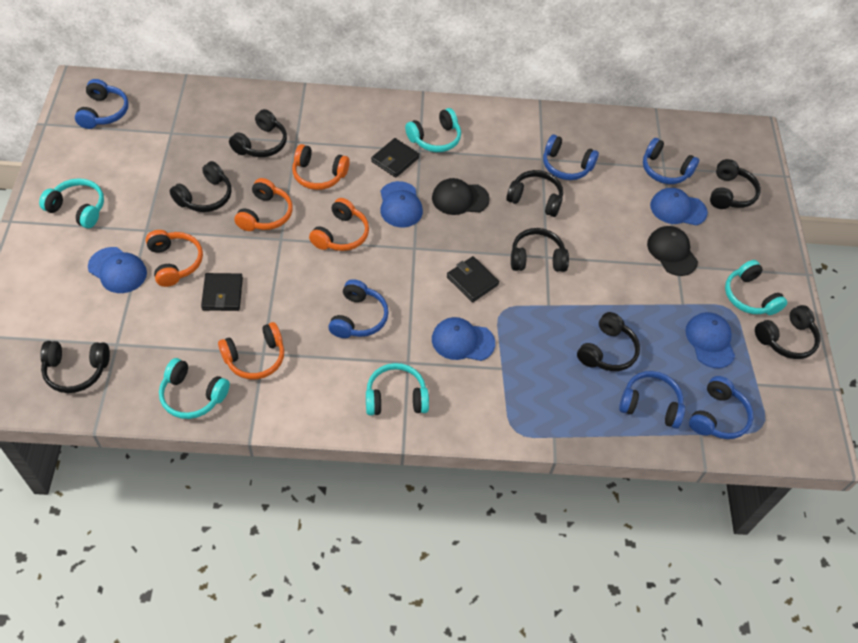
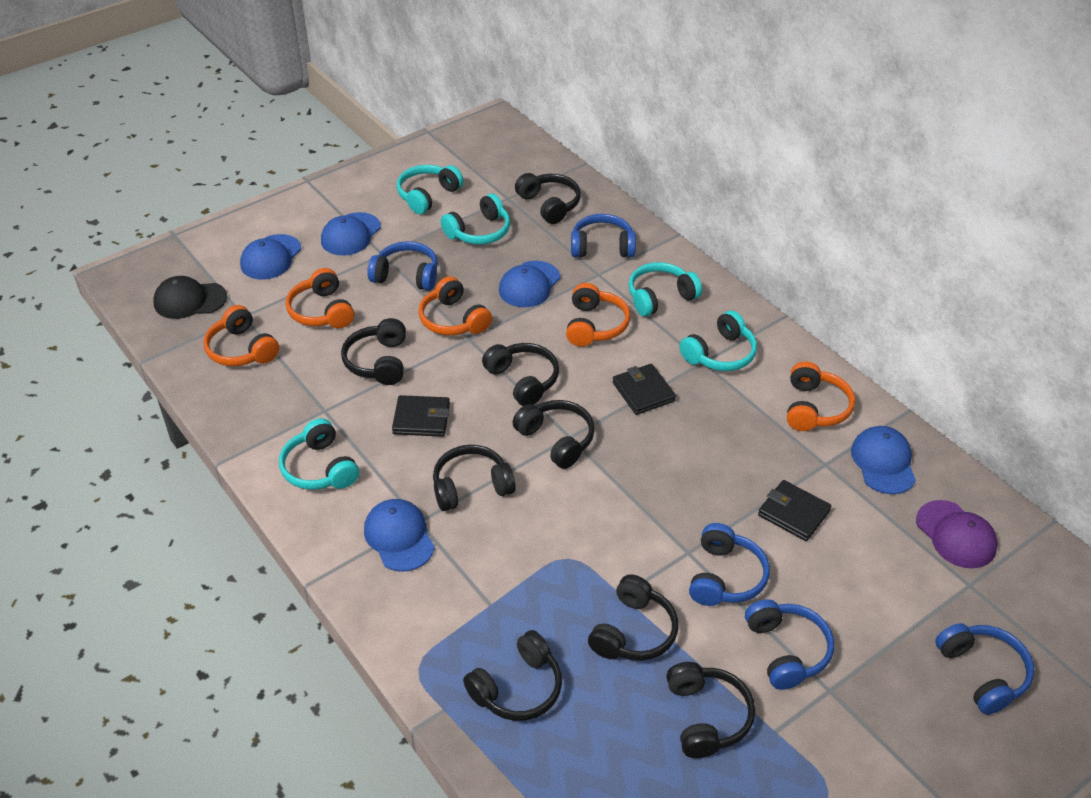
black cap: [432,178,490,215] [647,226,698,276] = 2 -> [153,276,227,319] = 1
blue headphones: [75,79,129,129] [328,279,389,338] [543,134,599,180] [619,371,685,429] [643,138,699,184] [689,376,754,439] = 6 -> [367,241,438,291] [571,214,636,257] [689,523,770,606] [745,599,834,690] [935,623,1034,715] = 5
purple cap: none = 0 -> [916,500,998,568] = 1

